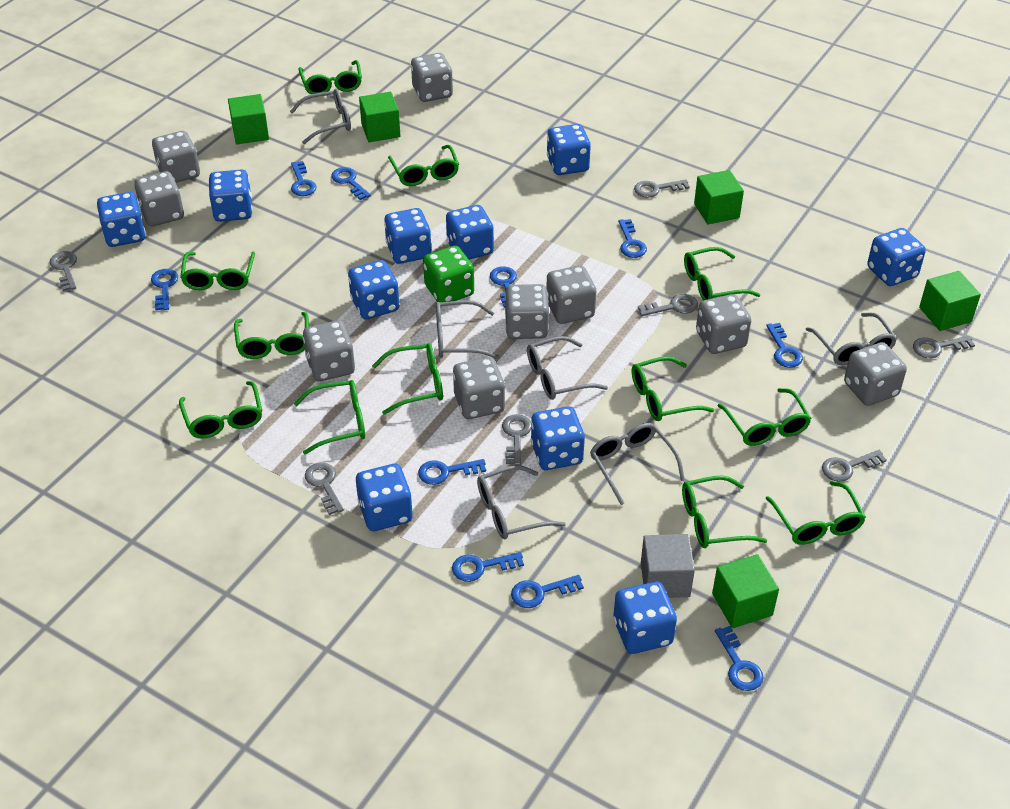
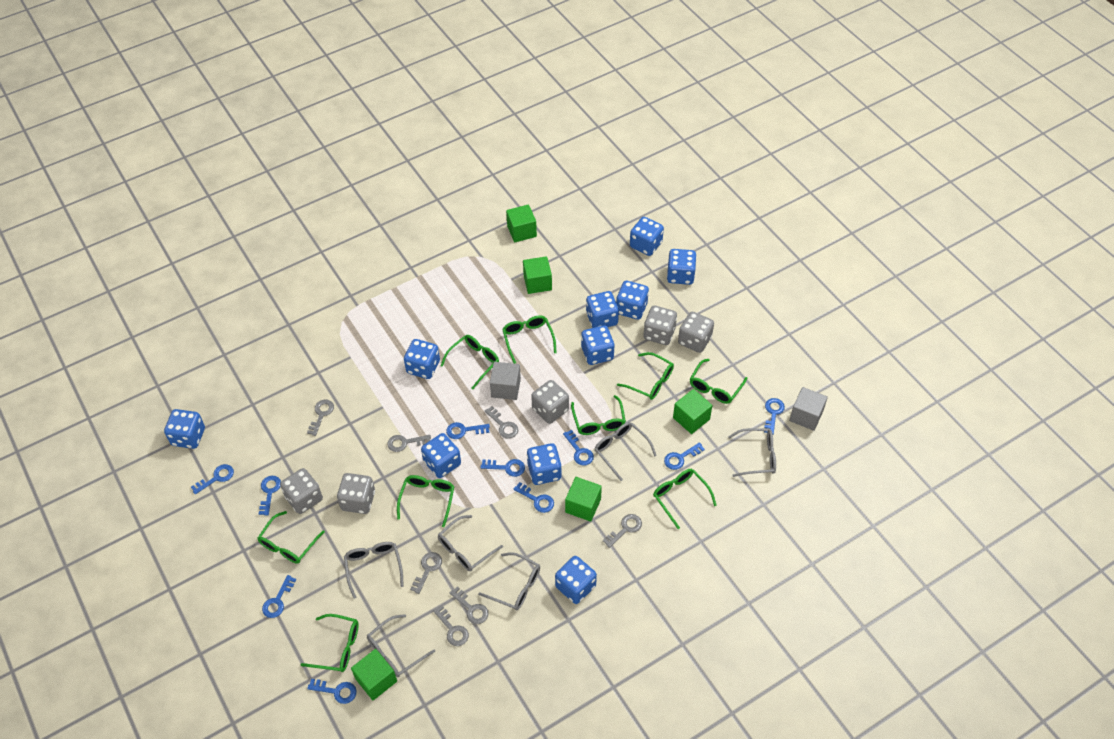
green dice: [423,246,474,302] = 1 -> none = 0
green glasses: [179,381,262,438] [180,252,255,290] [234,312,309,359] [294,380,365,455] [299,60,362,94] [372,343,443,415] [388,145,459,186] [632,356,714,421] [682,476,767,548] [684,247,760,301] [717,388,812,446] [765,481,866,545] = 12 -> [258,511,325,564] [300,614,359,672] [397,475,455,527] [441,335,499,389] [502,315,557,364] [571,395,626,435] [617,352,674,400] [653,469,717,529] [690,359,748,404] = 9
grey cube: [641,534,695,598] = 1 -> [490,362,521,400] [789,387,828,431] = 2
grey dice: [134,171,184,227] [152,131,200,183] [303,320,355,381] [411,53,453,102] [453,357,505,419] [505,284,550,339] [546,265,596,324] [696,294,751,354] [844,342,907,406] = 9 -> [280,468,323,514] [337,473,375,514] [531,380,569,424] [643,306,677,345] [678,312,714,353] = 5

